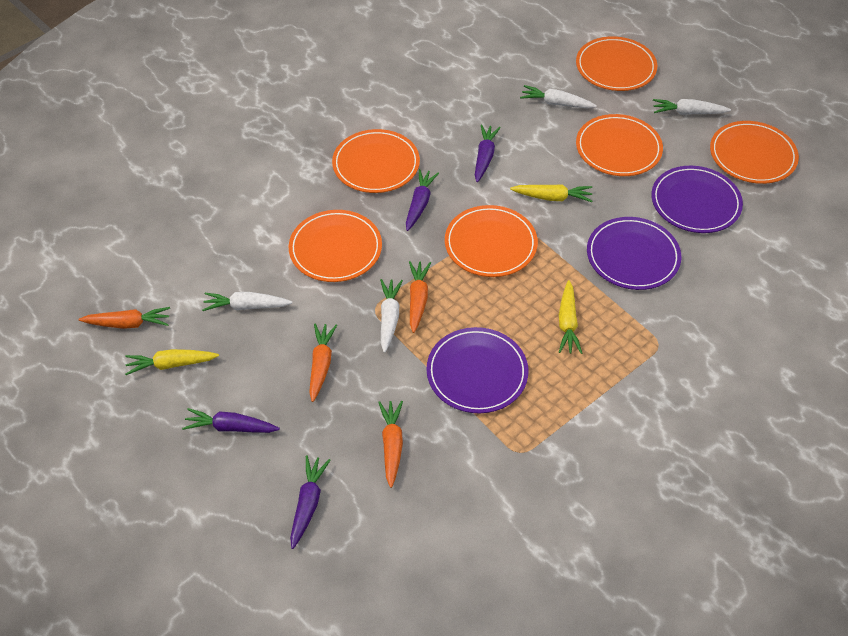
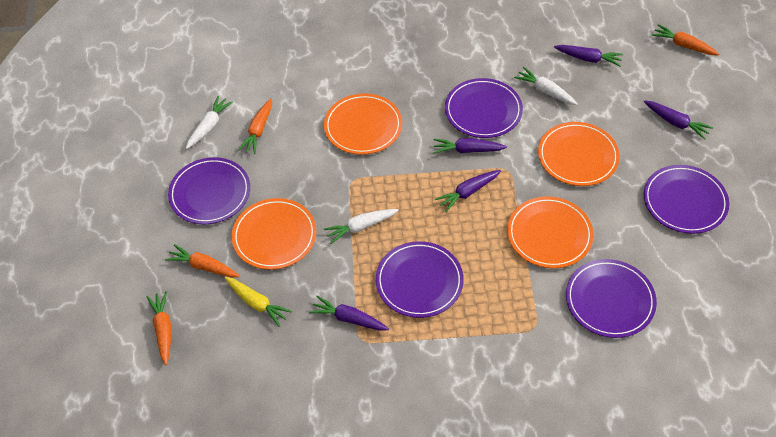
orange plate: [289,210,382,282] [332,129,420,193] [445,205,538,277] [576,36,657,91] [576,114,663,176] [710,121,799,184] = 6 -> [232,198,316,270] [324,93,402,155] [507,196,593,268] [538,122,620,186] = 4
purple carrot: [182,408,280,433] [290,456,330,549] [406,169,439,231] [475,124,501,182] = 4 -> [309,296,389,331] [434,138,507,154] [435,170,501,212] [554,45,623,66] [644,100,713,140] = 5
purple plate: [426,327,528,413] [587,217,681,290] [651,166,743,233] = 3 -> [168,157,250,224] [376,241,464,318] [445,78,523,138] [566,259,657,338] [643,165,729,234] = 5
white carrot: [202,292,292,311] [380,279,403,353] [520,85,597,108] [653,99,731,115] = 4 -> [186,96,233,149] [324,209,398,244] [514,67,578,105] = 3
yellow carrot: [125,349,219,375] [510,184,592,202] [559,280,582,354] = 3 -> [225,277,292,327] = 1

